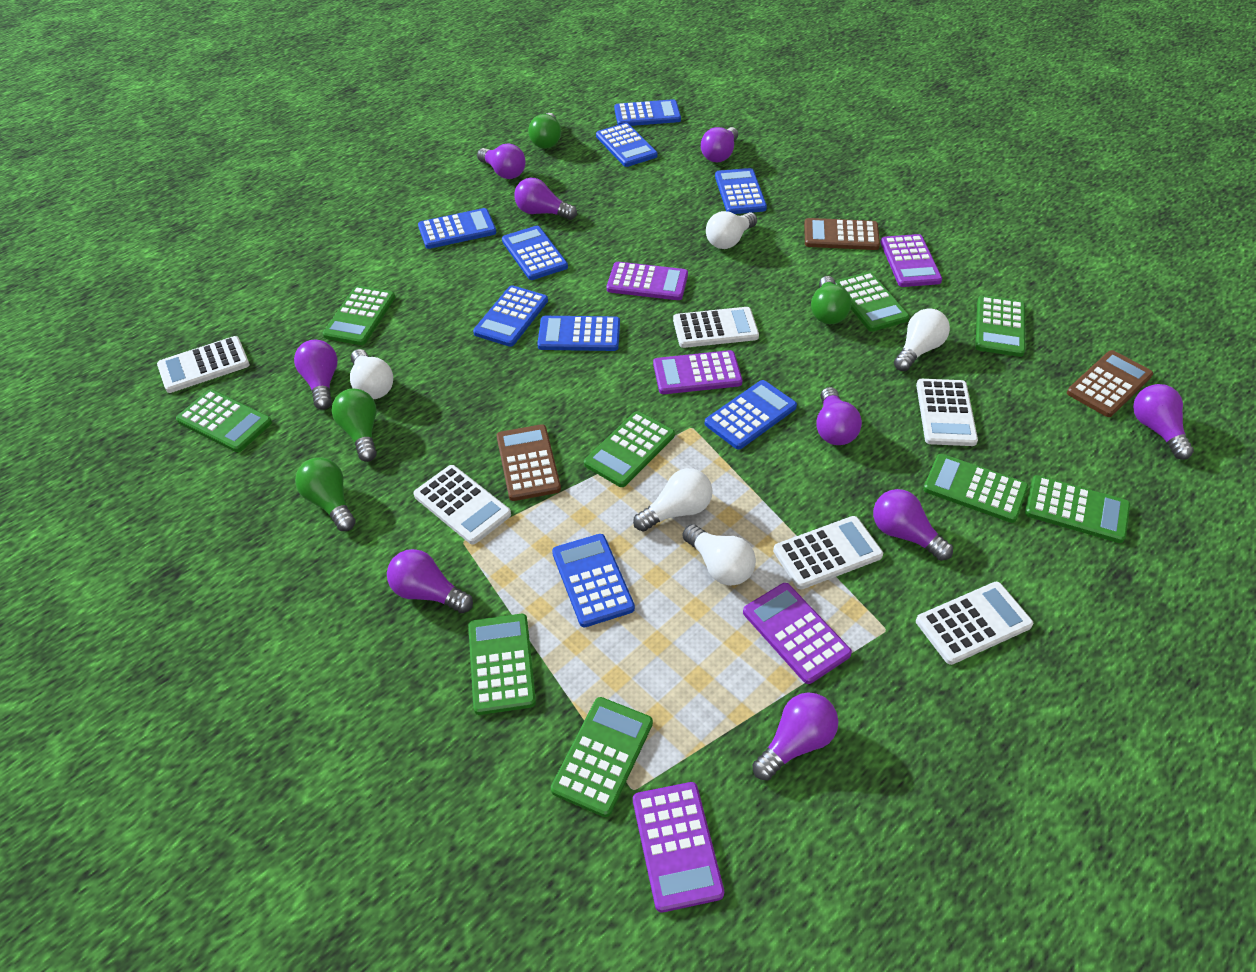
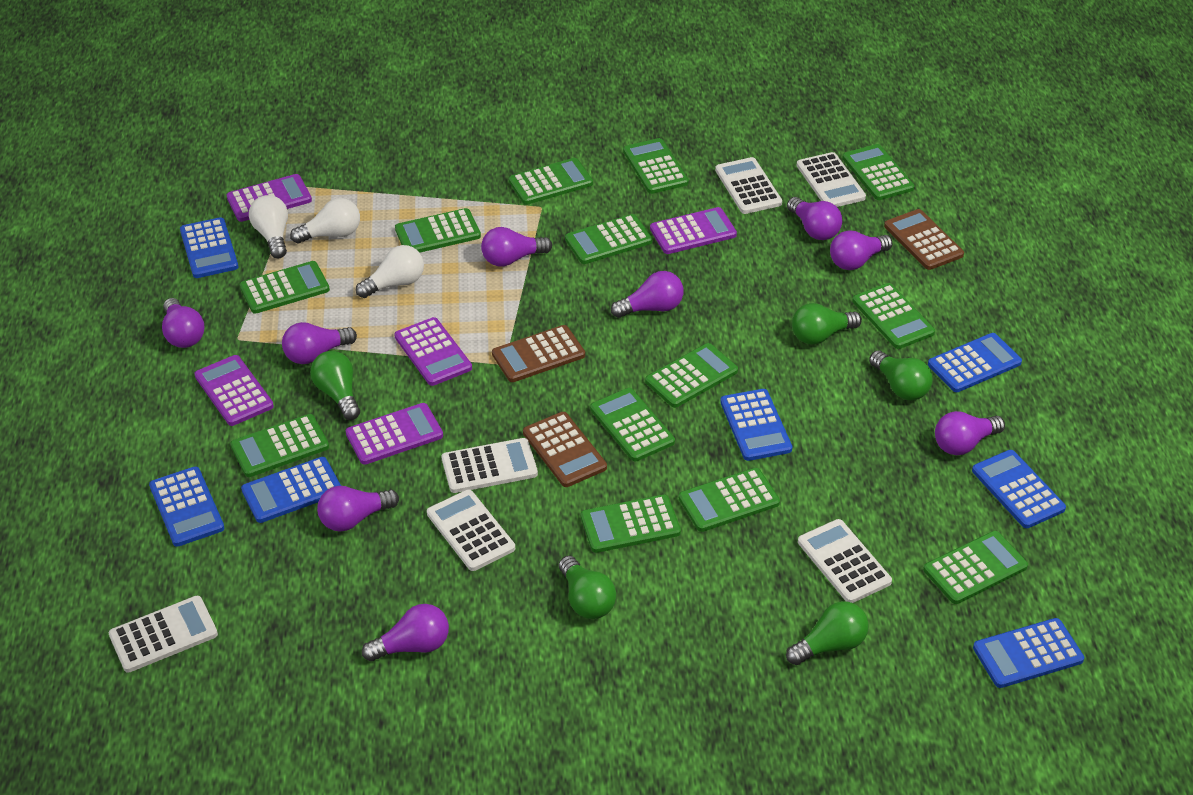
blue calculator: [418,208,496,249] [473,285,548,347] [502,226,568,280] [537,316,620,351] [552,534,635,627] [596,123,658,167] [614,99,681,126] [705,380,797,450] [715,168,767,214] = 9 -> [149,466,224,547] [180,217,238,278] [241,457,341,523] [720,389,792,461] [928,333,1022,392] [972,450,1066,528] [973,618,1084,688] = 7
green calculator: [176,389,272,452] [323,286,395,345] [468,614,536,715] [551,697,653,817] [584,411,675,487] [835,272,909,332] [923,454,1028,523] [975,295,1025,357] [1025,475,1130,543] = 9 -> [230,414,329,477] [240,261,330,314] [395,208,481,253] [509,158,593,205] [565,214,652,264] [581,494,681,553] [590,388,675,461] [623,138,689,194] [645,343,738,408] [679,468,780,532] [842,144,915,200] [852,283,935,349] [923,531,1028,604] = 13
green light bulb: [295,457,356,531] [332,389,377,462] [528,113,561,149] [811,276,851,324] = 4 -> [310,351,360,420] [559,556,616,619] [786,601,869,665] [792,303,862,345] [869,350,933,401] = 5
white light bulb: [350,349,393,399] [633,468,712,531] [683,524,756,586] [706,211,757,249] [894,308,950,371] = 5 -> [249,195,288,258] [290,198,360,244] [356,245,424,298] = 3

